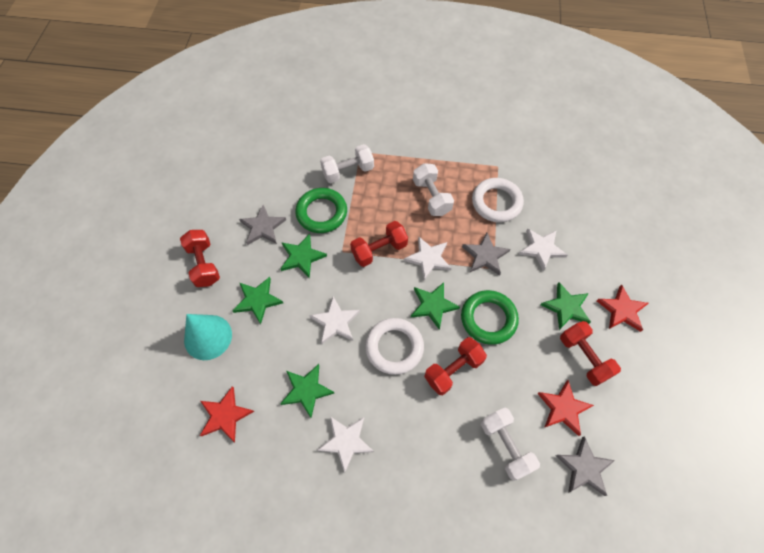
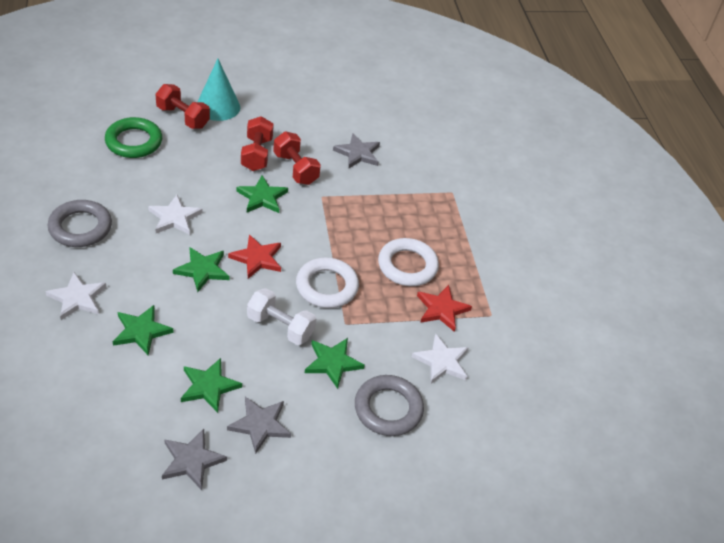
green ring: [295,188,347,233] [461,290,519,345] = 2 -> [105,117,162,158] = 1
grey ring: none = 0 -> [48,200,112,247] [355,375,424,436] = 2
red dumbbell: [180,230,220,287] [350,221,408,267] [424,337,487,395] [560,321,621,386] = 4 -> [155,84,210,129] [241,116,274,171] [273,131,321,185] = 3
red star: [200,386,254,442] [538,380,594,436] [597,285,649,332] = 3 -> [228,234,281,279] [417,285,472,332] = 2
white dumbbell: [320,144,374,183] [413,163,454,216] [481,408,540,481] = 3 -> [247,288,316,345] = 1
white star: [309,297,360,345] [317,416,374,473] [404,237,451,280] [518,228,568,271] = 4 -> [45,272,107,320] [148,195,203,235] [412,333,469,384] = 3

